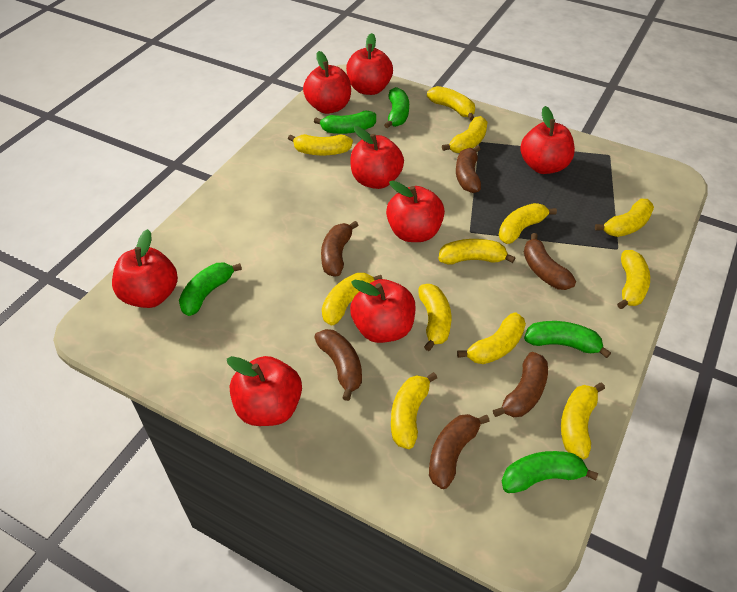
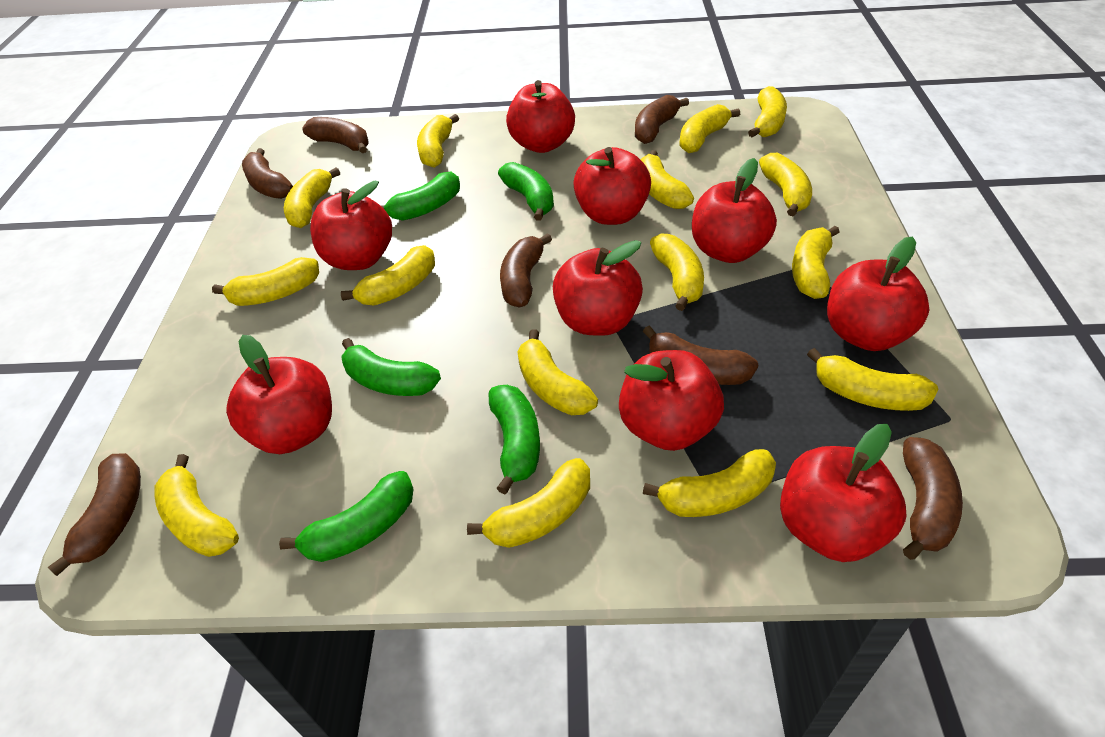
brown banana: [314,329,362,401] [321,221,358,276] [429,414,490,489] [456,145,481,193] [493,352,548,417] [524,233,576,290] = 6 -> [48,453,141,576] [242,148,293,199] [302,117,369,153] [500,233,552,308] [635,95,689,144] [643,325,758,385] [903,437,963,560] = 7
red apple: [112,229,178,308] [227,356,302,426] [303,51,351,114] [346,33,393,95] [350,126,404,189] [350,279,416,343] [386,180,445,242] [520,106,575,174] = 8 -> [226,335,332,454] [310,180,392,270] [506,80,575,153] [553,240,643,336] [573,147,651,225] [619,350,724,451] [692,158,777,263] [780,424,907,562] [827,237,930,351] = 9
yellow banana: [288,134,353,156] [322,273,382,326] [391,372,437,449] [418,284,451,351] [427,86,475,121] [438,239,515,265] [442,116,488,153] [457,313,526,364] [499,203,557,244] [561,382,605,459] [595,199,654,237] [617,250,650,309] = 12 -> [154,454,239,557] [212,257,319,306] [284,168,340,228] [341,245,435,306] [417,114,459,168] [467,458,590,548] [518,330,598,415] [640,150,694,209] [643,449,776,517] [650,233,704,311] [679,104,740,153] [748,86,787,138] [759,153,812,216] [792,226,839,299] [807,348,939,411] = 15

